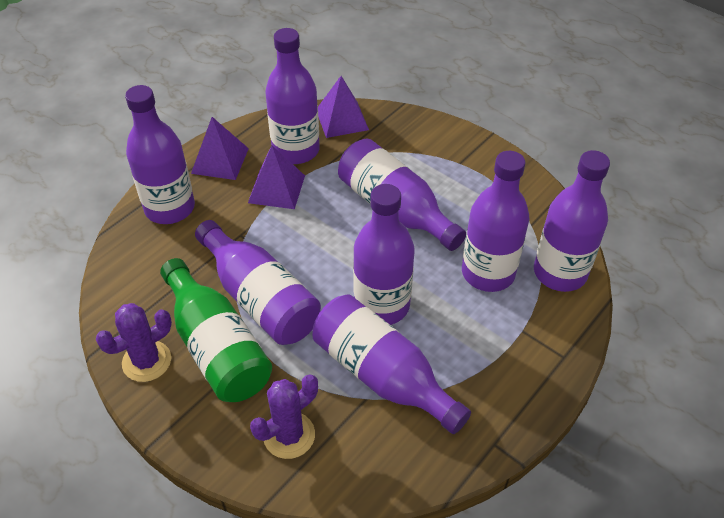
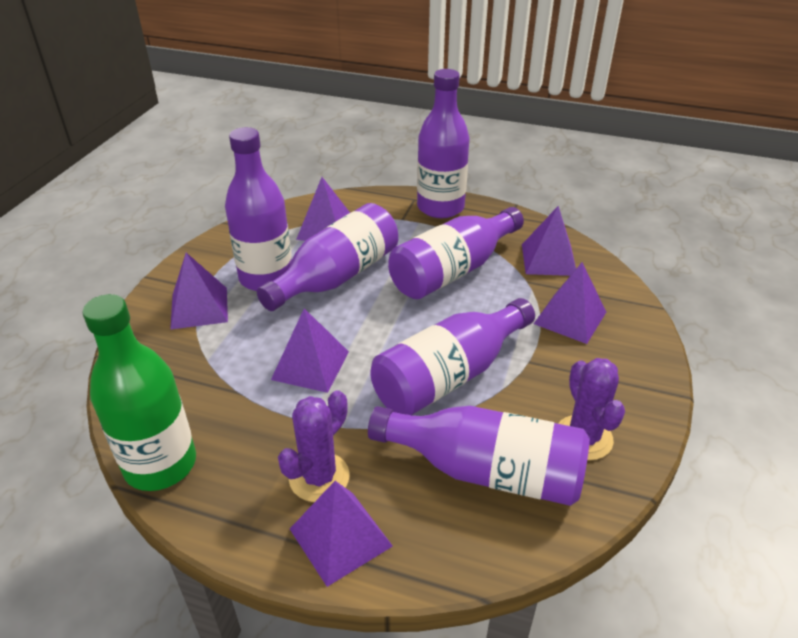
purple bottle: [125,85,195,224] [195,220,321,345] [265,28,320,164] [313,294,471,434] [338,139,466,251] [353,184,415,325] [462,151,529,292] [534,150,610,292] = 8 -> [225,127,292,291] [257,203,398,311] [368,406,590,506] [370,298,535,415] [388,207,524,299] [417,69,470,218] = 6
purple pyramid: [191,117,249,180] [248,145,305,209] [318,76,369,138] = 3 -> [170,253,228,330] [271,308,349,393] [290,481,393,587] [296,177,350,241] [522,206,576,276] [534,262,606,344] = 6

